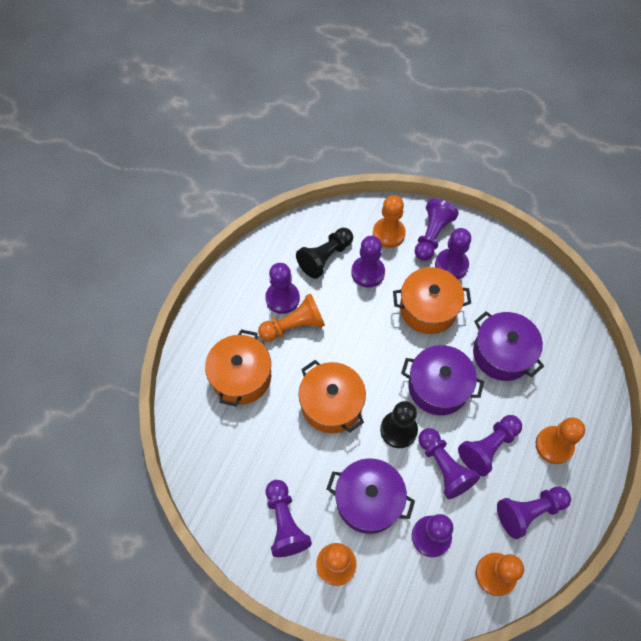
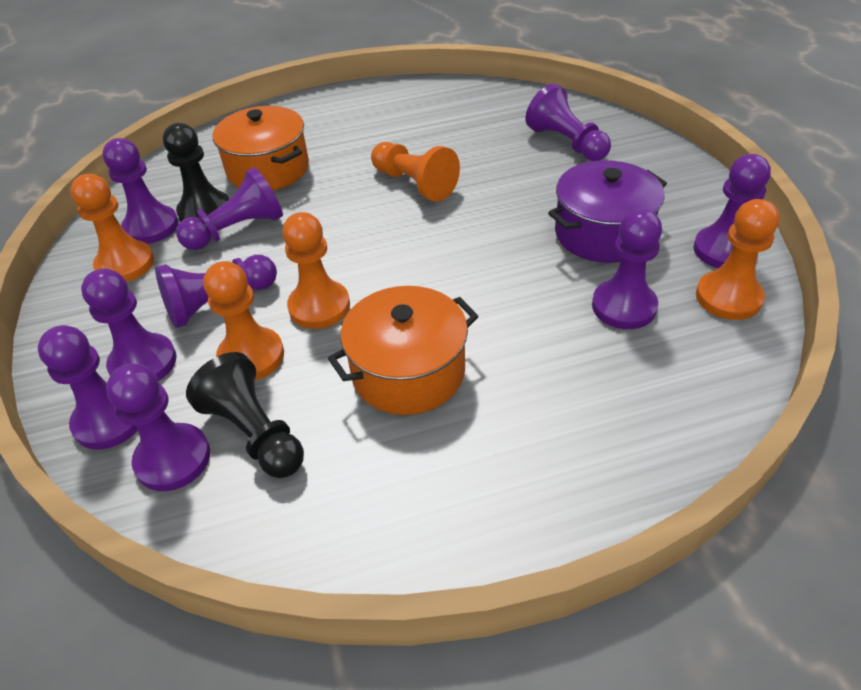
orange pot: [205,329,271,406] [299,360,366,433] [393,267,471,334] = 3 -> [213,106,309,190] [328,286,478,415] = 2
purple pot: [327,458,415,534] [401,345,484,415] [473,311,544,381] = 3 -> [548,160,667,263] = 1

